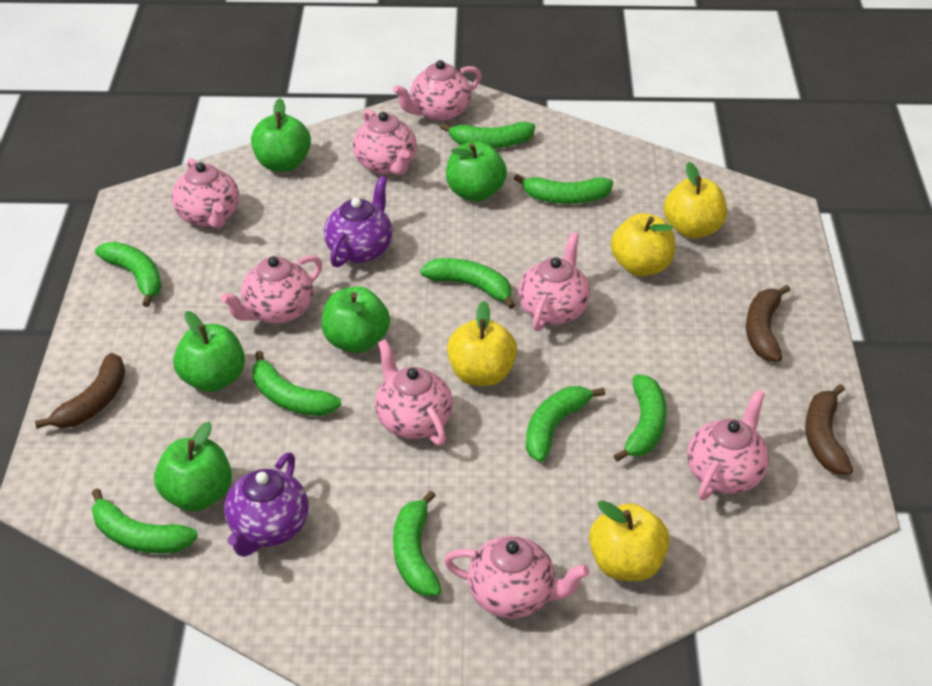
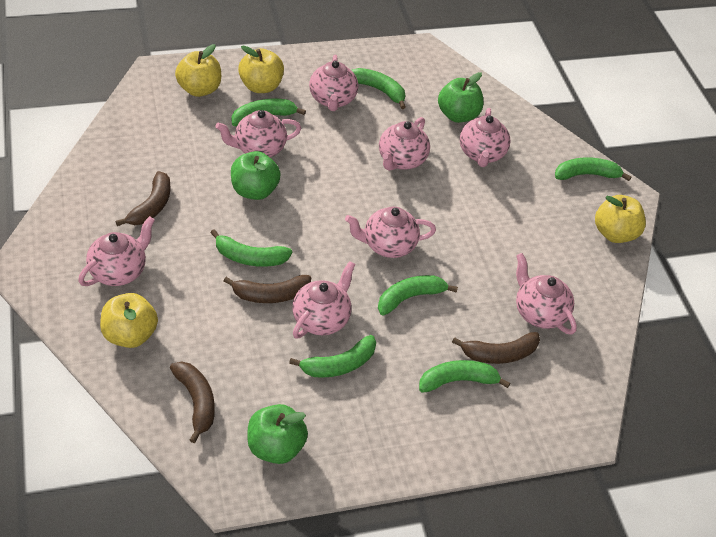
brown banana: [35,353,125,429] [746,285,790,362] [805,384,853,475] = 3 -> [115,171,171,226] [170,362,215,443] [224,275,311,303] [452,332,540,364] = 4
green apple: [154,422,232,512] [173,311,245,392] [251,98,311,172] [322,286,390,353] [446,142,507,201] = 5 -> [231,151,281,200] [247,404,308,464] [438,72,483,123] = 3
green banana: [92,488,198,554] [95,242,162,307] [252,351,341,416] [393,490,441,596] [420,258,515,309] [440,122,535,149] [514,174,613,204] [526,386,605,462] [614,375,666,462] = 9 -> [210,229,292,267] [231,99,306,126] [289,335,376,378] [351,68,406,109] [378,275,458,316] [419,360,510,393] [555,157,632,181] = 7
purple teapot: [224,452,309,557] [324,176,393,268] = 2 -> none = 0

